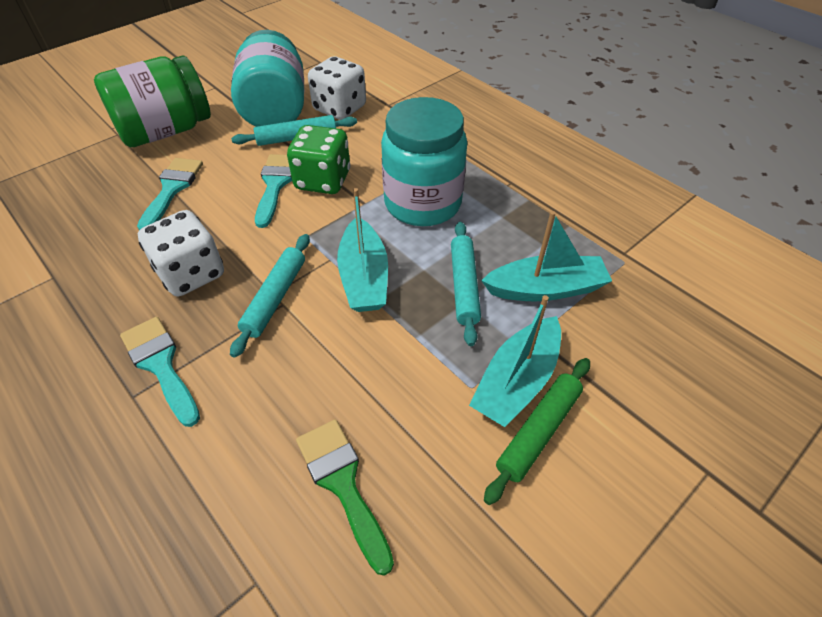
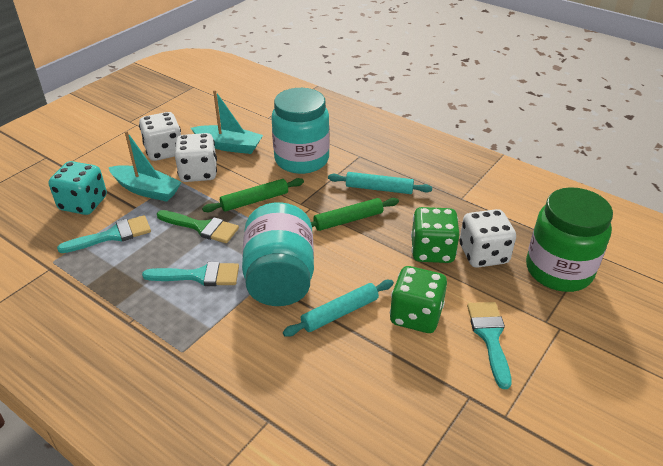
green dice: [287,125,350,194] = 1 -> [390,266,447,333] [411,207,460,263] = 2
green rolling pin: [484,358,590,505] = 1 -> [202,178,304,212] [311,198,399,231] = 2
turquoise boat: [337,188,388,312] [469,295,561,427] [481,211,612,301] = 3 -> [109,131,182,202] [191,90,263,154] = 2
turquoise dice: none = 0 -> [49,161,107,215] = 1
turquoise rolling pin: [230,234,310,358] [231,115,357,146] [451,222,481,346] = 3 -> [283,280,394,337] [328,172,432,194] = 2
white dice: [138,210,224,296] [308,56,366,120] = 2 -> [139,112,181,161] [175,133,217,182] [459,209,516,268] = 3

